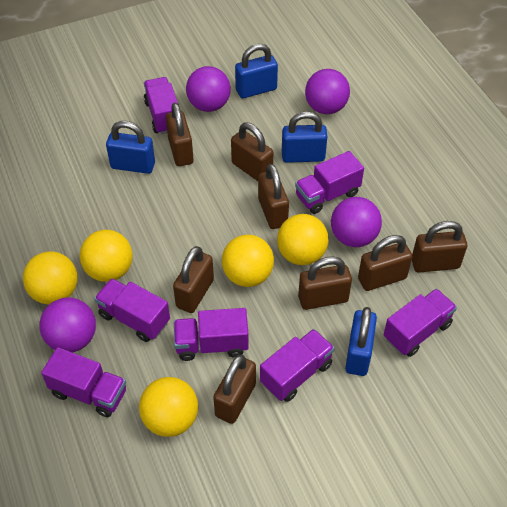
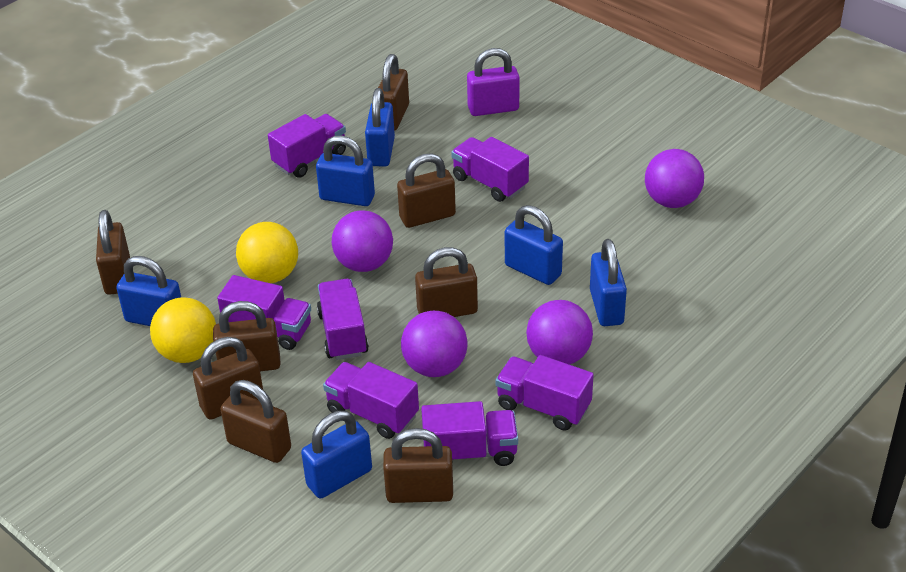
blue padlock: [106,121,155,174] [235,44,278,98] [282,111,327,163] [345,307,377,376] = 4 -> [116,256,181,326] [301,411,372,499] [316,136,375,206] [365,88,395,167] [505,205,563,285] [590,239,627,326] = 6
purple padlock: none = 0 -> [467,48,520,116] = 1
yellow ball: [23,251,77,304] [80,230,133,282] [139,377,198,437] [222,235,274,287] [277,214,329,265] = 5 -> [150,297,216,363] [236,222,298,283] = 2

